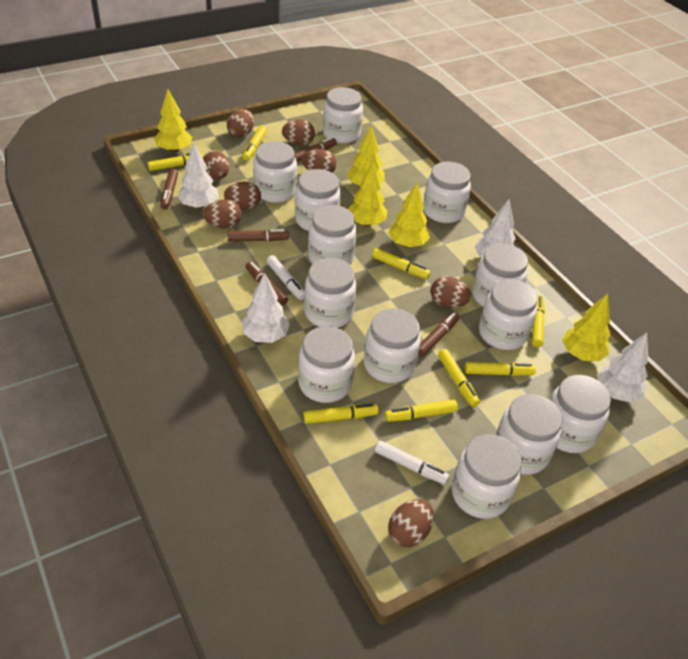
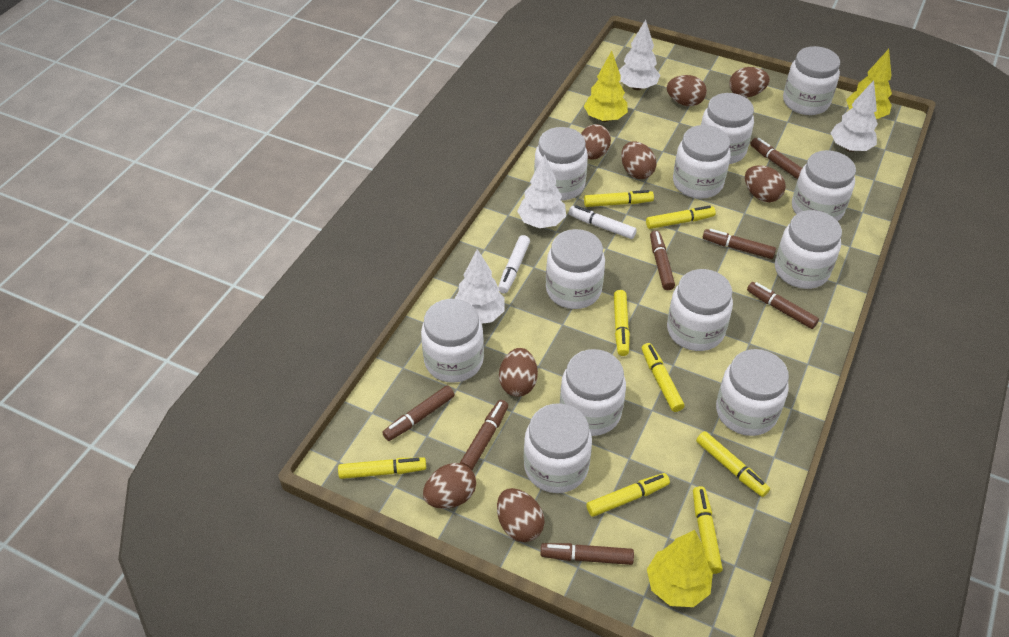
brown marker: [160,169,178,209] [228,229,289,242] [245,262,288,306] [295,137,337,162] [418,312,460,357] = 5 -> [382,385,455,441] [460,400,508,470] [540,543,634,565] [650,230,675,290] [703,229,776,259] [747,282,819,329] [750,138,802,179] = 7
white jar: [253,141,297,203] [295,169,341,231] [298,326,355,403] [304,258,356,328] [308,205,357,265] [323,87,363,144] [364,308,421,383] [423,161,471,223] [452,434,521,519] [472,243,528,307] [479,279,538,350] [496,394,562,475] [550,375,611,453] = 13 -> [421,299,484,383] [524,403,592,493] [534,127,588,201] [546,229,605,309] [560,349,626,436] [667,269,733,351] [673,125,730,199] [701,93,754,164] [716,349,789,436] [775,210,842,289] [783,46,840,115] [792,150,856,221] = 12
yellow tree: [154,89,192,153] [347,125,385,186] [348,162,387,226] [388,183,430,247] [562,293,610,361] = 5 -> [584,51,628,122] [647,530,713,607] [846,49,892,119] = 3

